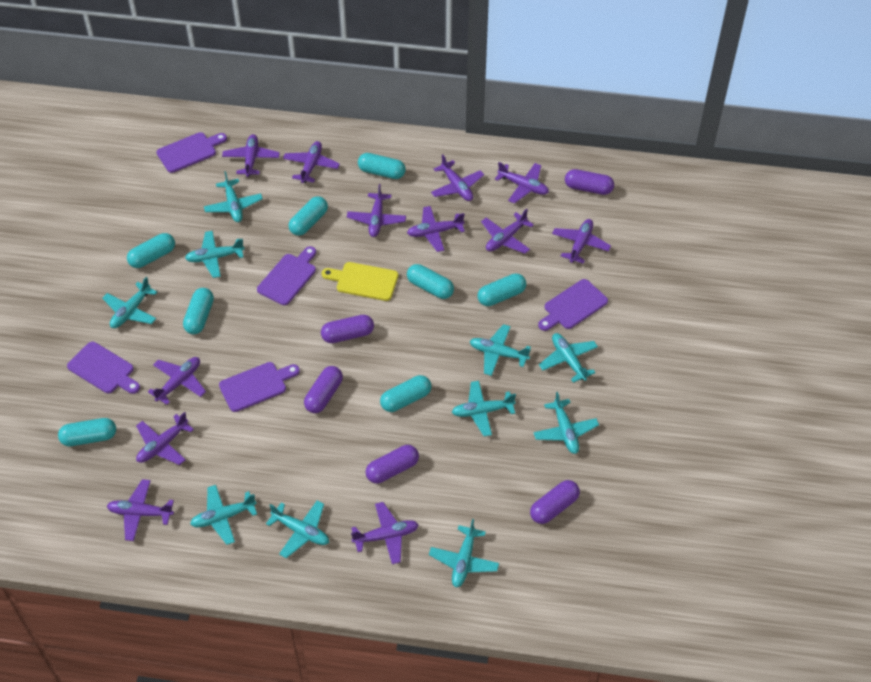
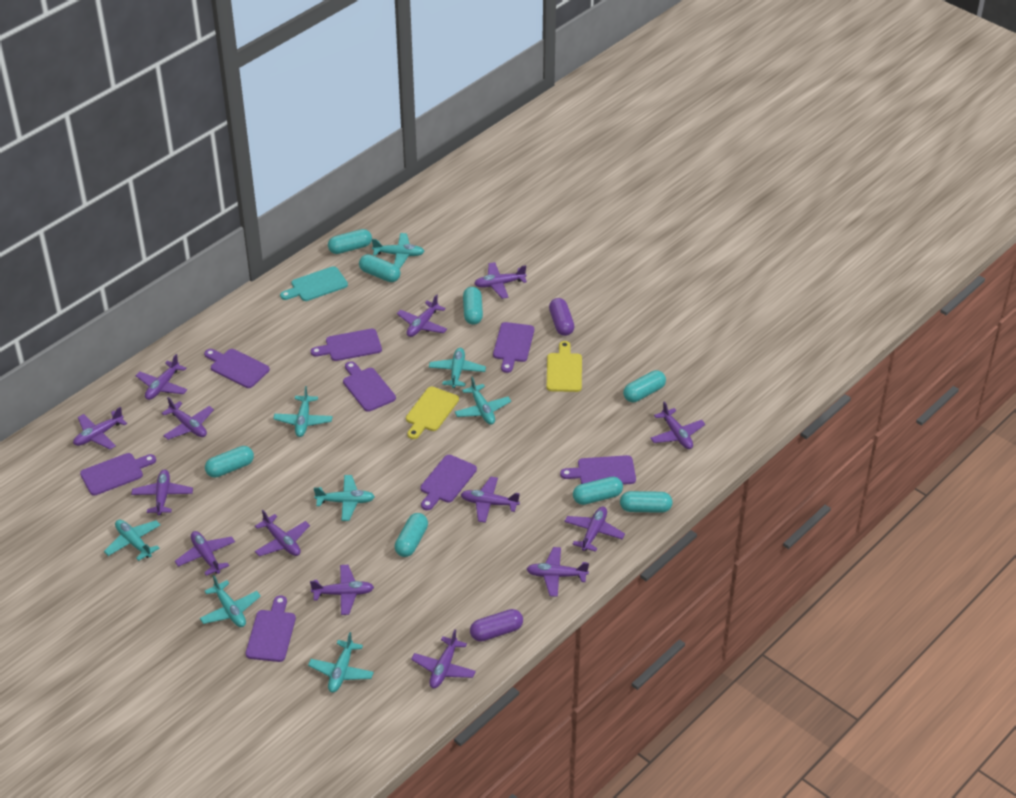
purple capsule: [304,366,343,413] [321,315,374,343] [366,445,419,483] [530,480,580,524] [565,169,614,195] = 5 -> [470,609,523,642] [549,298,574,336] = 2
purple cutting board: [67,342,140,394] [156,132,227,173] [219,362,300,412] [257,246,316,305] [538,279,608,331] = 5 -> [80,453,156,496] [204,349,270,388] [246,595,296,662] [311,329,382,361] [343,361,396,412] [420,455,477,510] [493,322,534,373] [560,455,636,485] = 8
purple plane: [107,479,174,541] [136,412,194,465] [148,357,206,405] [222,134,280,177] [283,141,340,183] [347,184,406,237] [351,502,419,564] [407,206,465,252] [431,154,484,201] [481,209,534,254] [495,162,549,204] [552,219,611,264] = 12 -> [73,407,127,450] [131,470,193,516] [136,354,187,400] [162,397,214,440] [175,531,235,576] [255,510,310,556] [310,565,374,615] [397,294,447,337] [411,629,476,688] [460,477,520,523] [474,262,527,299] [526,547,589,597] [564,506,625,552] [650,401,705,449] = 14
turquoise cutting board: none = 0 -> [280,266,348,301] = 1
turquoise plane: [102,277,157,328] [185,231,244,278] [190,485,257,545] [204,171,263,222] [266,500,329,558] [429,519,499,587] [452,381,516,436] [470,324,531,376] [533,392,599,454] [539,333,598,383] = 10 -> [104,520,161,561] [200,575,261,627] [273,386,332,437] [308,632,374,693] [314,475,375,521] [372,233,425,269] [429,348,486,388] [455,377,511,425] = 8
yellow cutting board: [322,262,398,301] = 1 -> [406,387,459,439] [547,341,582,392] = 2

